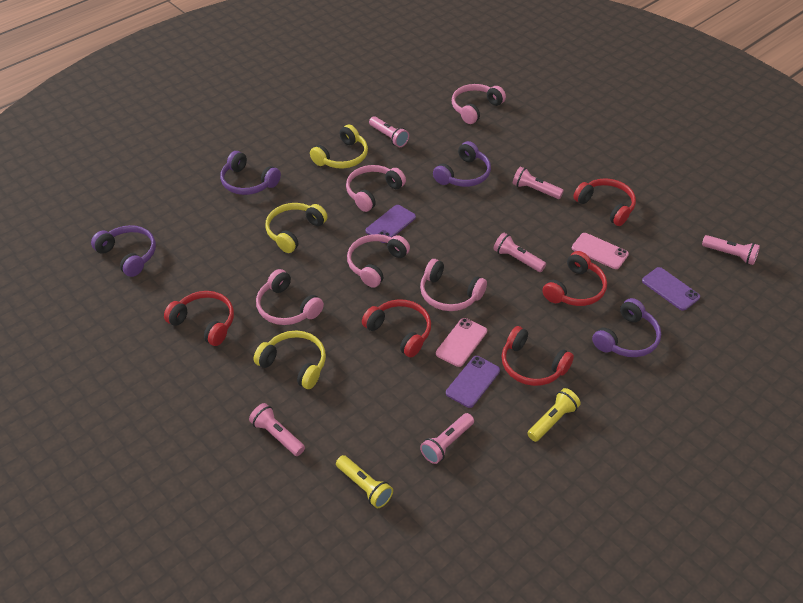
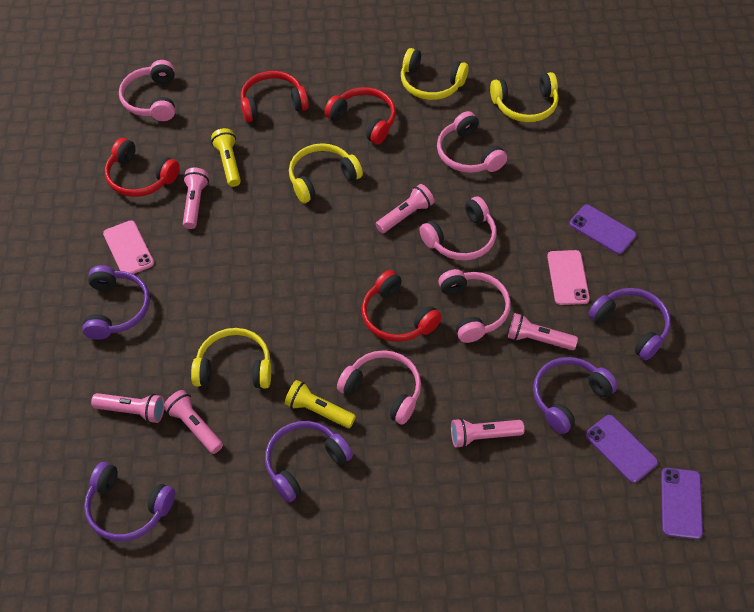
purple headphones: [91,225,156,277] [220,151,281,195] [433,141,491,187] [592,298,661,357] = 4 -> [82,265,150,340] [84,462,175,541] [265,421,353,502] [533,357,618,434] [588,288,671,360] = 5
red headphones: [164,291,234,346] [362,299,431,357] [502,326,574,386] [543,251,607,306] [573,178,636,226] = 5 -> [105,138,180,197] [241,71,309,122] [324,87,396,144] [361,270,442,342] = 4
yellow headphones: [253,330,326,389] [265,203,328,253] [310,125,368,168] = 3 -> [191,328,271,389] [289,143,363,203] [401,48,469,100] [490,72,558,122] = 4

